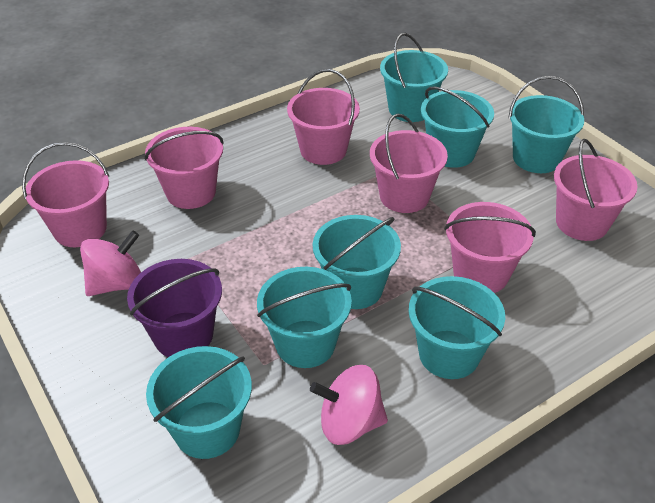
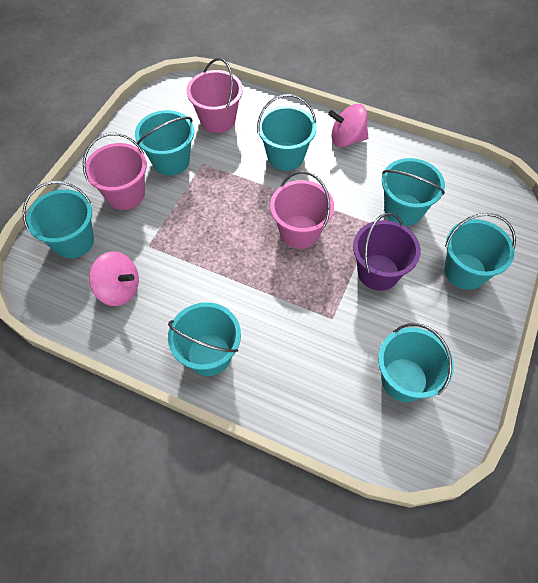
pink bucket: [22,142,109,247] [144,127,224,209] [287,69,360,165] [370,114,448,213] [444,202,536,293] [554,139,638,241] = 6 -> [83,133,147,210] [186,58,243,133] [270,171,334,249] = 3

